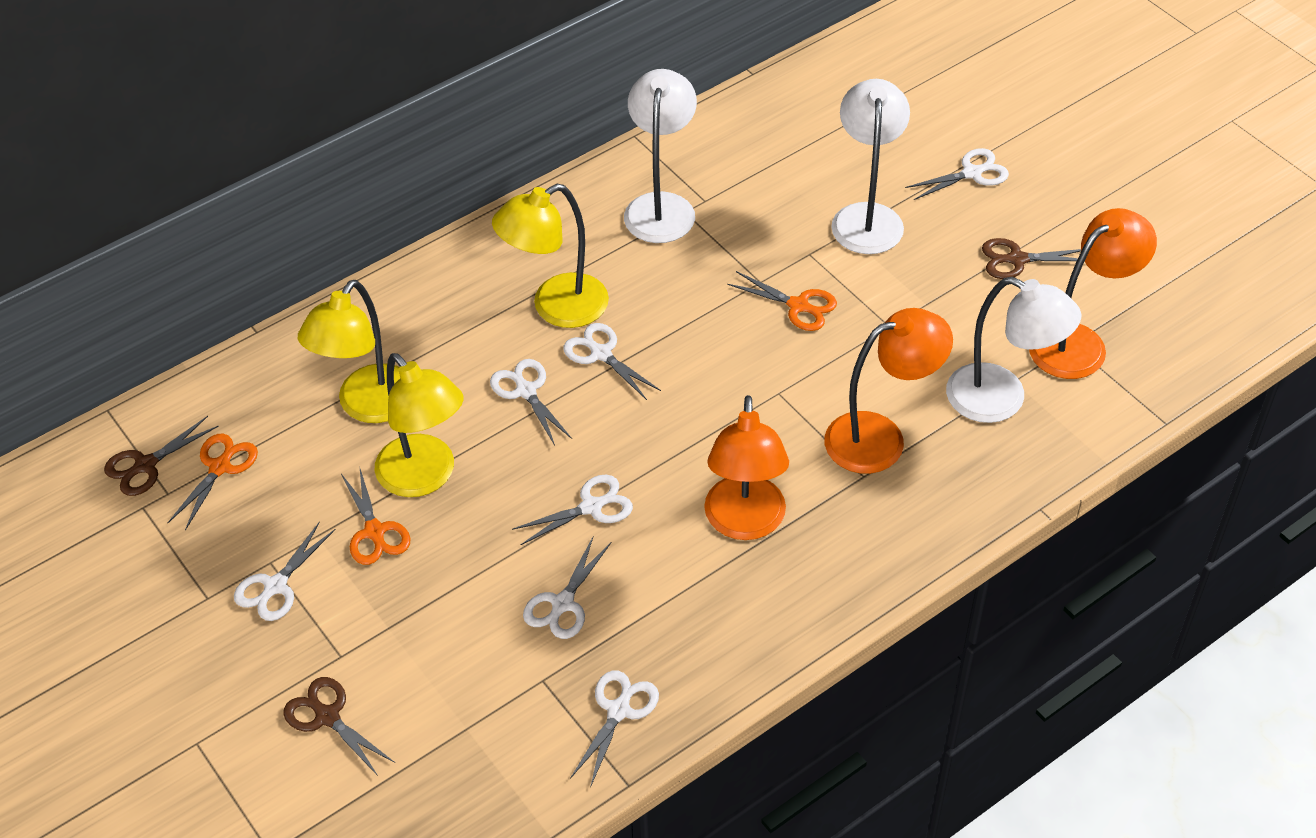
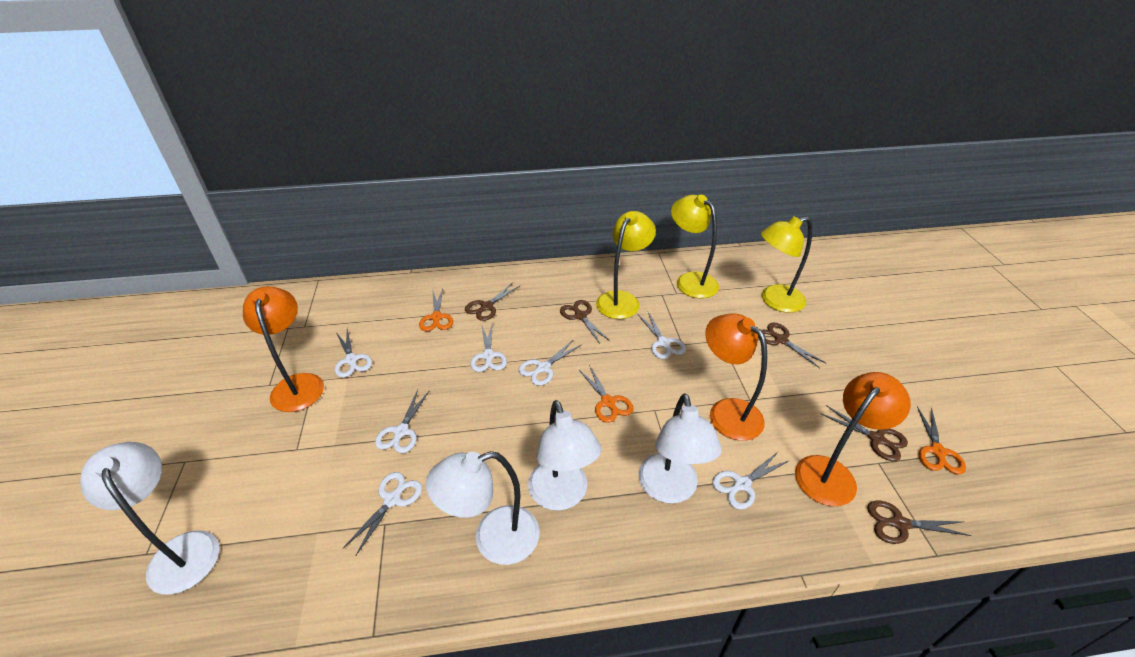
brown scissors: [104,416,219,496] [283,677,395,776] [982,238,1081,279] = 3 -> [465,282,521,321] [560,300,610,344] [758,323,827,368] [820,405,908,461] [867,501,971,544] = 5
white lamp: [624,69,697,243] [831,79,910,254] [946,277,1081,423] = 3 -> [80,442,220,594] [426,451,540,565] [528,400,601,511] [639,393,722,503] = 4

